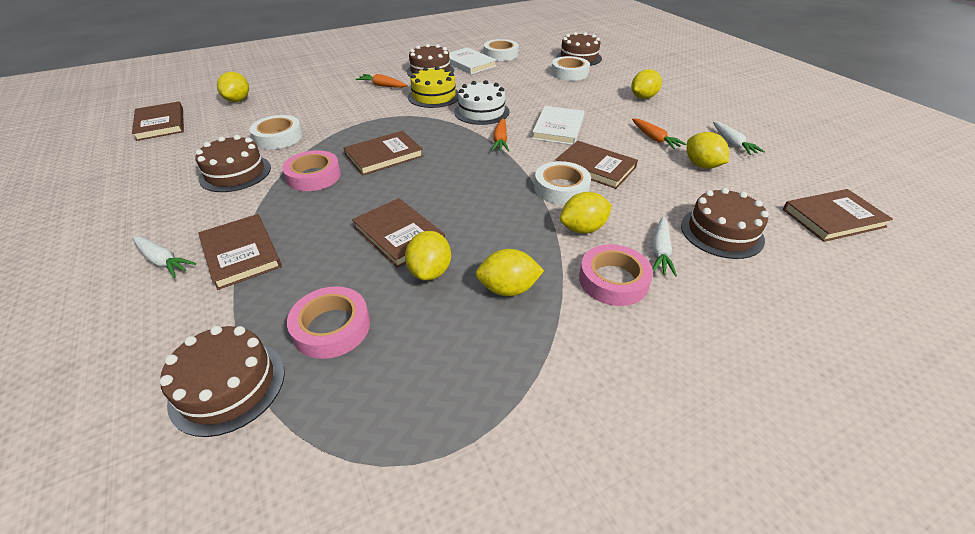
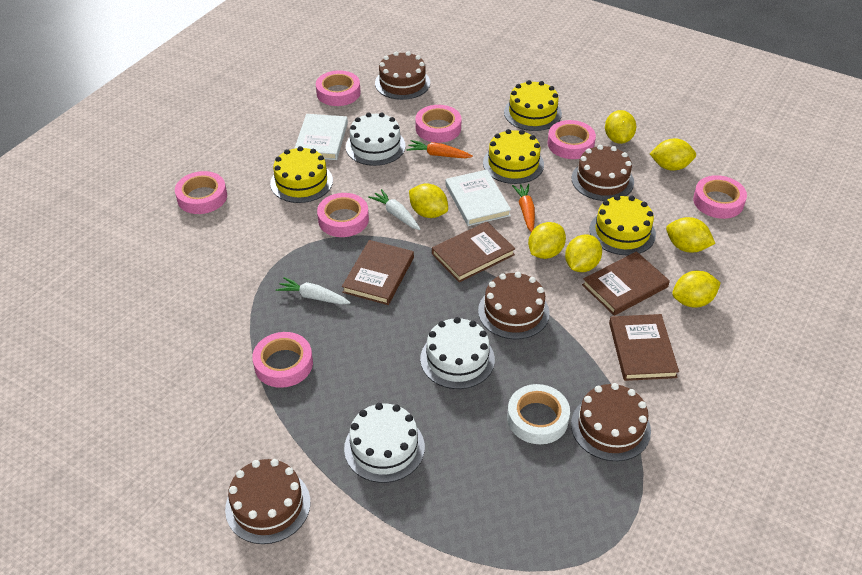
brown book: [132,101,184,141] [198,214,282,290] [344,131,423,176] [352,198,445,268] [555,141,638,189] [783,189,893,242] = 6 -> [342,240,414,305] [432,222,515,282] [582,251,670,316] [609,314,679,381] = 4
orange carrot: [356,74,407,88] [491,118,509,152] [632,118,686,149] = 3 -> [406,140,473,158] [512,184,535,232] = 2
pink tape: [282,150,341,191] [287,286,370,359] [579,244,653,306] = 3 -> [175,171,227,214] [252,332,313,388] [316,70,360,106] [317,193,369,237] [415,105,461,143] [548,120,596,159] [693,175,747,219] = 7
white cake: [454,80,509,125] = 1 -> [344,403,425,483] [346,112,406,166] [420,317,495,389] = 3
white carrot: [132,236,196,278] [652,216,677,277] [713,121,765,155] = 3 -> [276,277,351,304] [368,189,421,230] = 2
white tape: [249,115,303,149] [484,39,519,61] [534,161,591,204] [551,56,590,81] = 4 -> [507,384,570,444] = 1
yellow cake: [408,66,459,108] = 1 -> [270,146,333,203] [483,129,544,184] [504,80,562,131] [589,195,656,255] = 4
yellow lemon: [217,72,249,102] [405,231,451,281] [476,249,544,296] [560,192,612,234] [631,69,662,99] [687,132,729,169] = 6 -> [409,183,448,218] [528,222,566,259] [565,235,602,272] [605,110,636,144] [650,138,696,171] [666,217,715,252] [672,271,721,308] = 7

